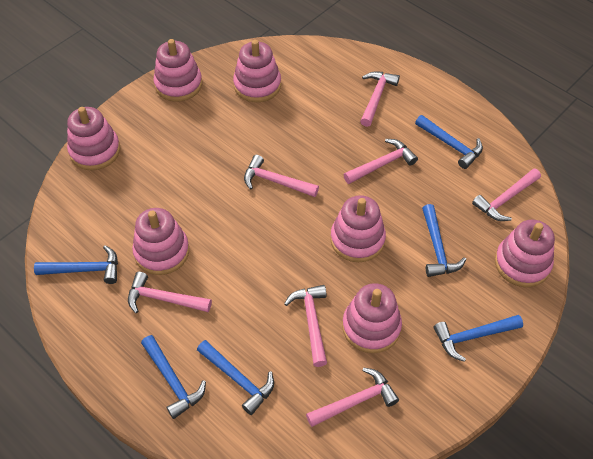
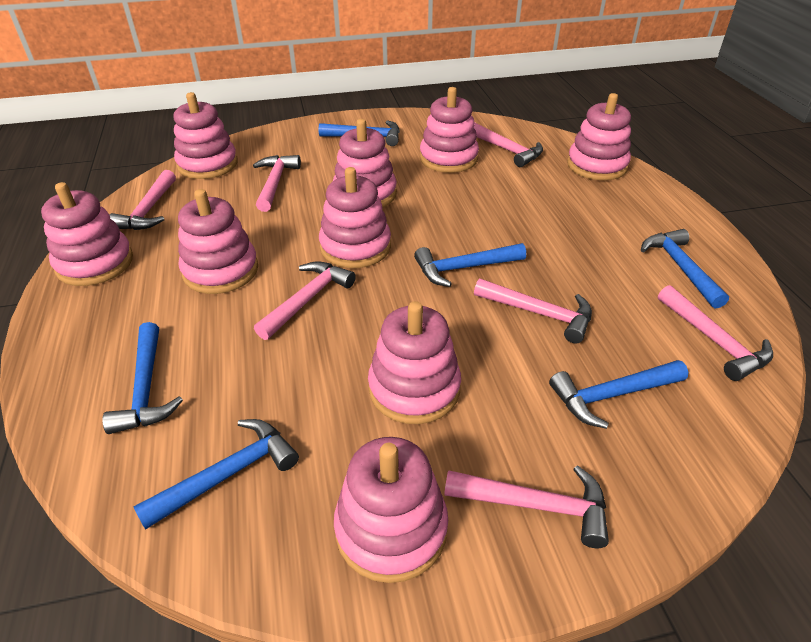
pink stacking toy: [67,107,120,170] [132,208,189,275] [153,39,202,102] [233,40,281,102] [330,195,386,262] [342,283,402,353] [495,219,555,287] = 7 -> [41,182,133,286] [174,92,238,179] [178,189,258,294] [319,167,391,268] [333,119,397,207] [334,437,448,583] [368,301,461,424] [420,87,479,173] [567,93,631,180] = 9

